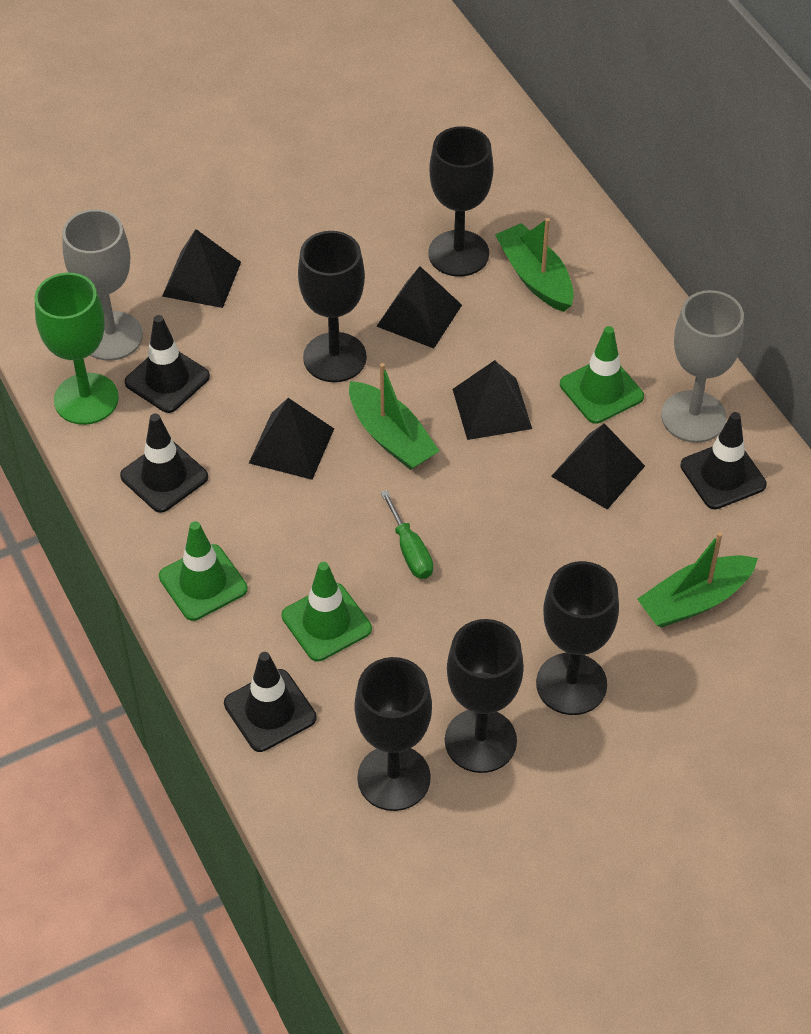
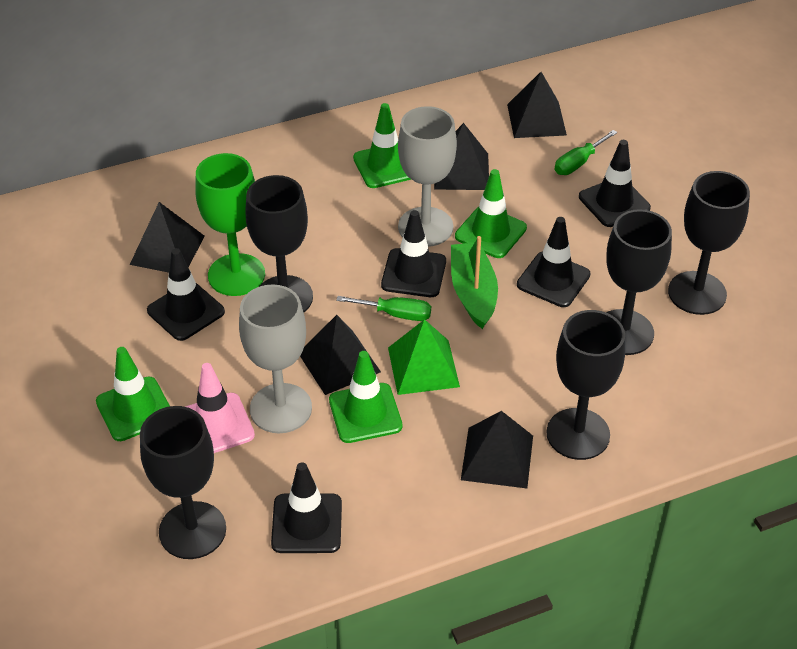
black traffic cone: [120,413,208,513] [125,315,210,413] [224,652,317,752] [680,412,767,509] = 4 -> [147,248,225,341] [271,462,342,553] [381,210,446,297] [517,217,591,307] [579,140,651,227] = 5
green boat: [349,363,439,470] [495,218,574,312] [637,532,758,628] = 3 -> [451,236,498,329] = 1
green pyramid: none = 0 -> [388,319,460,395] = 1
green screwdriver: [381,490,433,579] = 1 -> [336,296,431,321] [555,130,617,175] = 2
green traffic cone: [159,521,248,621] [282,562,372,661] [560,326,644,424] = 3 -> [96,347,170,441] [329,351,403,443] [353,103,411,188] [455,169,527,258] = 4
pink traffic cone: none = 0 -> [185,363,255,453] = 1

